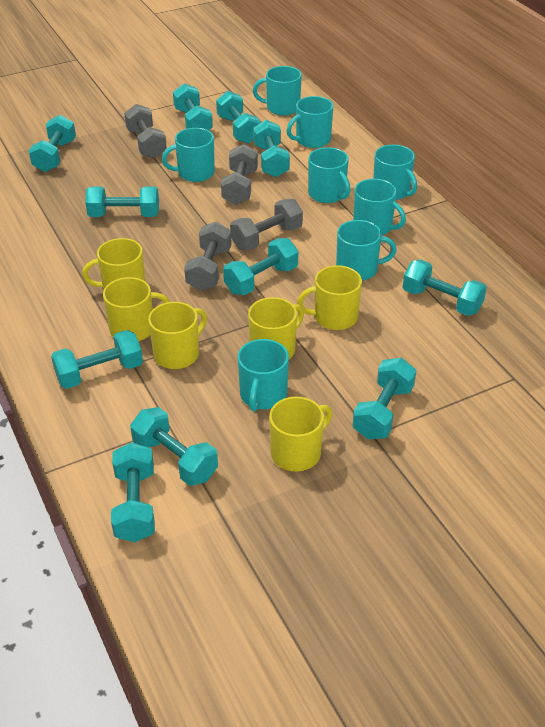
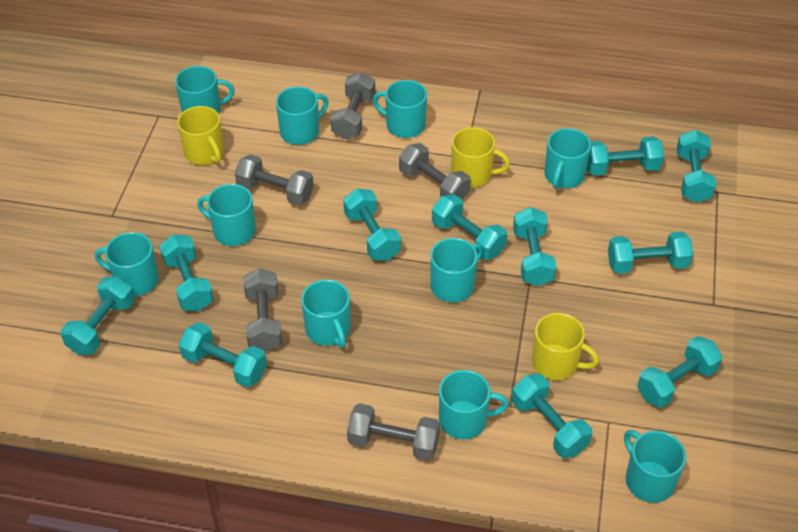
grey dumbbell: [124,104,167,158] [184,222,232,291] [221,144,258,205] [230,199,303,250] = 4 -> [235,154,314,206] [243,268,282,352] [331,72,375,139] [347,403,440,461] [399,143,471,200] = 5
turquoise mug: [162,128,215,182] [238,339,289,412] [253,66,302,116] [287,96,333,148] [308,147,351,203] [336,220,397,281] [353,179,406,235] [373,145,417,200] = 8 -> [95,232,159,296] [175,66,235,114] [197,184,256,246] [276,87,329,145] [301,280,350,348] [373,80,427,138] [430,238,483,302] [439,370,509,440] [545,128,591,189] [624,430,686,503] = 10
yellow mug: [82,238,145,290] [103,277,170,342] [148,302,207,369] [248,297,304,359] [269,396,332,471] [297,265,362,330] = 6 -> [177,106,224,165] [451,127,510,187] [532,313,599,380] = 3

